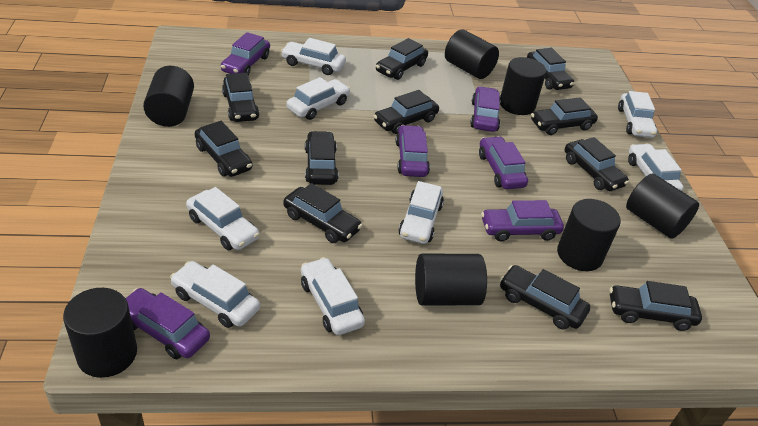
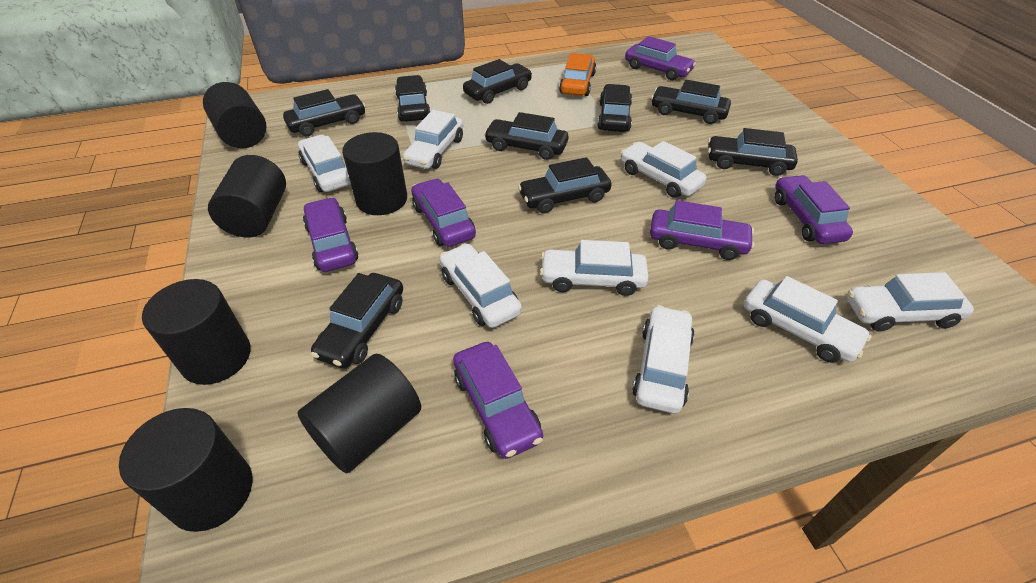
black car: [195,121,253,177] [222,73,259,122] [283,183,362,243] [305,131,338,185] [374,90,439,134] [376,38,428,80] [500,265,590,329] [527,48,574,90] [531,97,598,135] [565,137,629,191] [609,281,702,331] = 11 -> [283,89,366,136] [310,273,403,369] [395,75,431,122] [463,59,532,104] [484,112,568,160] [518,157,612,213] [597,84,632,132] [651,80,731,124] [708,128,798,176] = 9
black cylinder: [63,288,137,378] [143,66,194,127] [415,254,487,306] [445,29,499,79] [500,57,546,115] [557,199,621,271] [626,174,699,239] = 7 -> [119,408,253,532] [142,279,251,385] [203,82,267,148] [208,155,286,237] [297,354,421,473] [342,132,407,215] = 6
orange car: none = 0 -> [559,53,596,96] = 1

